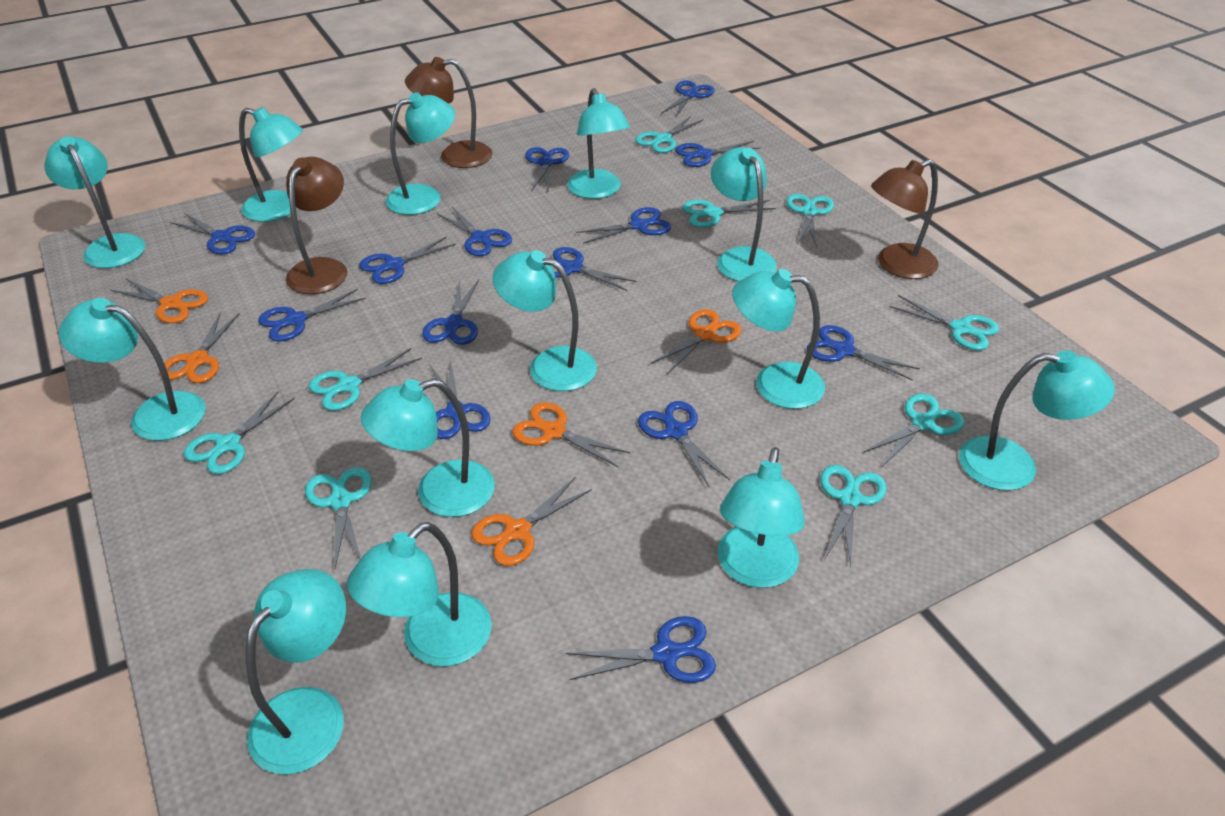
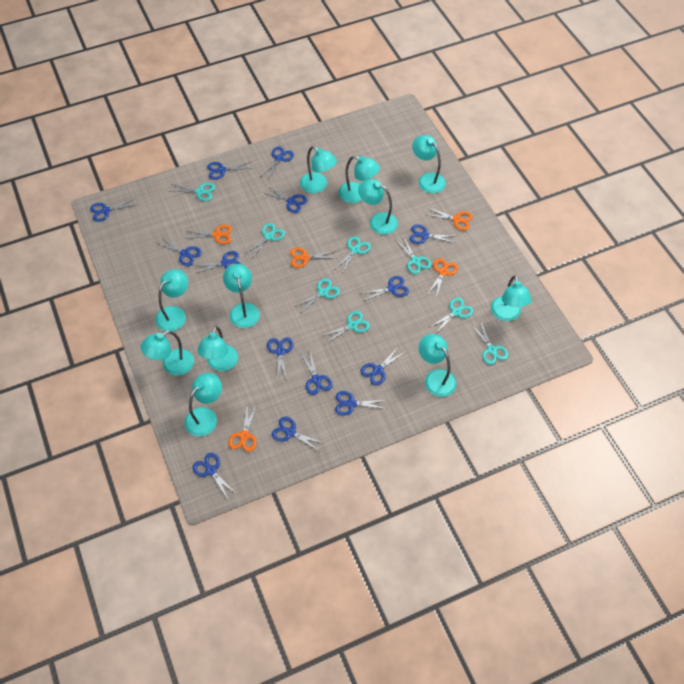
brown lamp: [286,157,347,294] [405,57,492,168] [871,159,939,279] = 3 -> none = 0
turquoise lamp: [44,136,145,268] [59,298,206,441] [239,107,303,222] [246,569,346,775] [347,522,492,666] [361,379,495,517] [386,92,455,215] [492,250,597,391] [567,88,630,199] [711,147,777,282] [717,447,805,588] [732,269,825,409] [959,350,1115,490] = 13 -> [141,330,194,376] [156,269,188,331] [185,373,222,436] [197,326,238,371] [223,264,260,328] [300,146,337,193] [339,156,380,203] [358,179,398,235] [412,135,446,193] [419,334,457,397] [491,275,532,321] = 11
turquoise scissors: [184,392,295,474] [305,467,372,568] [309,348,422,411] [635,116,704,153] [682,200,776,228] [786,194,834,248] [820,465,887,567] [863,394,965,467] [890,295,999,350] = 9 -> [170,183,215,201] [245,223,285,258] [294,278,340,312] [322,311,370,343] [335,236,371,273] [397,236,431,274] [430,298,474,333] [471,321,509,365] = 8

